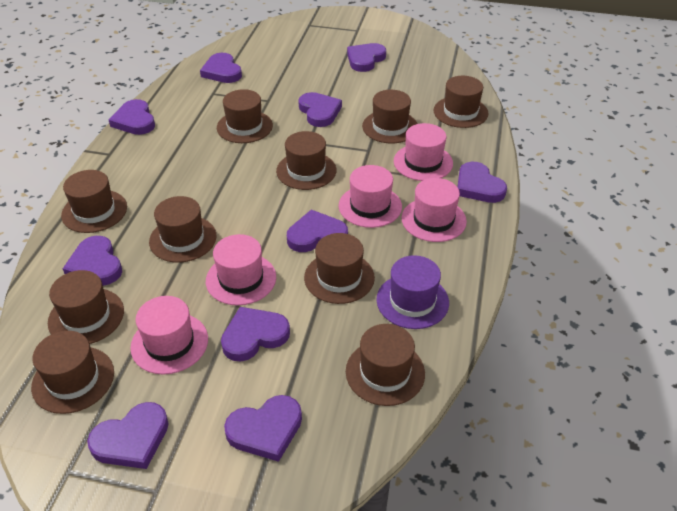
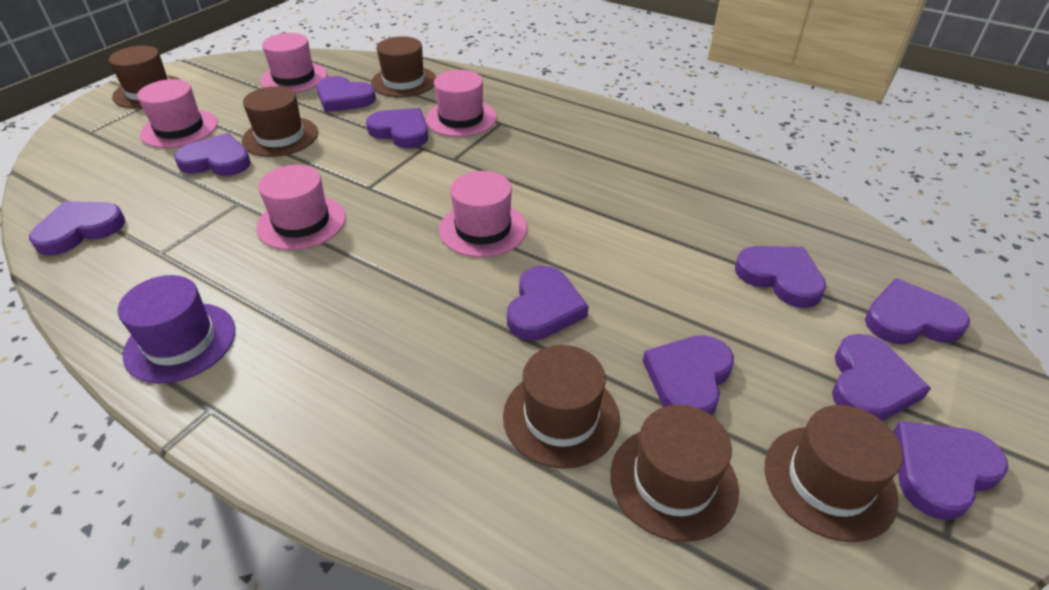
brown hat: [31,331,114,414] [48,270,124,344] [61,170,127,233] [149,196,217,263] [217,89,273,143] [276,131,336,190] [304,233,375,304] [346,324,425,406] [362,90,417,143] [434,76,489,128] = 10 -> [109,46,181,108] [242,86,318,157] [371,36,436,98] [503,345,620,469] [610,405,739,542] [765,405,903,542] = 6

